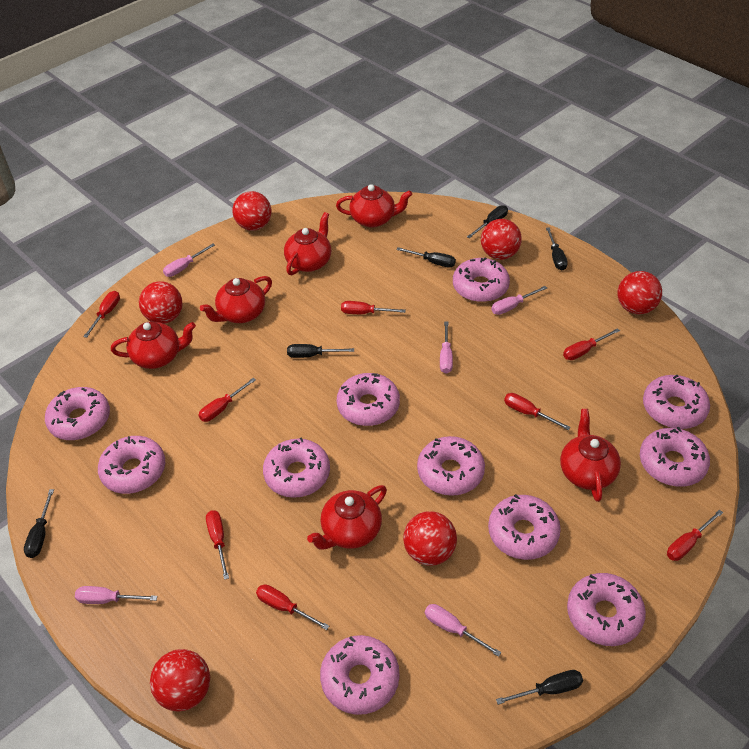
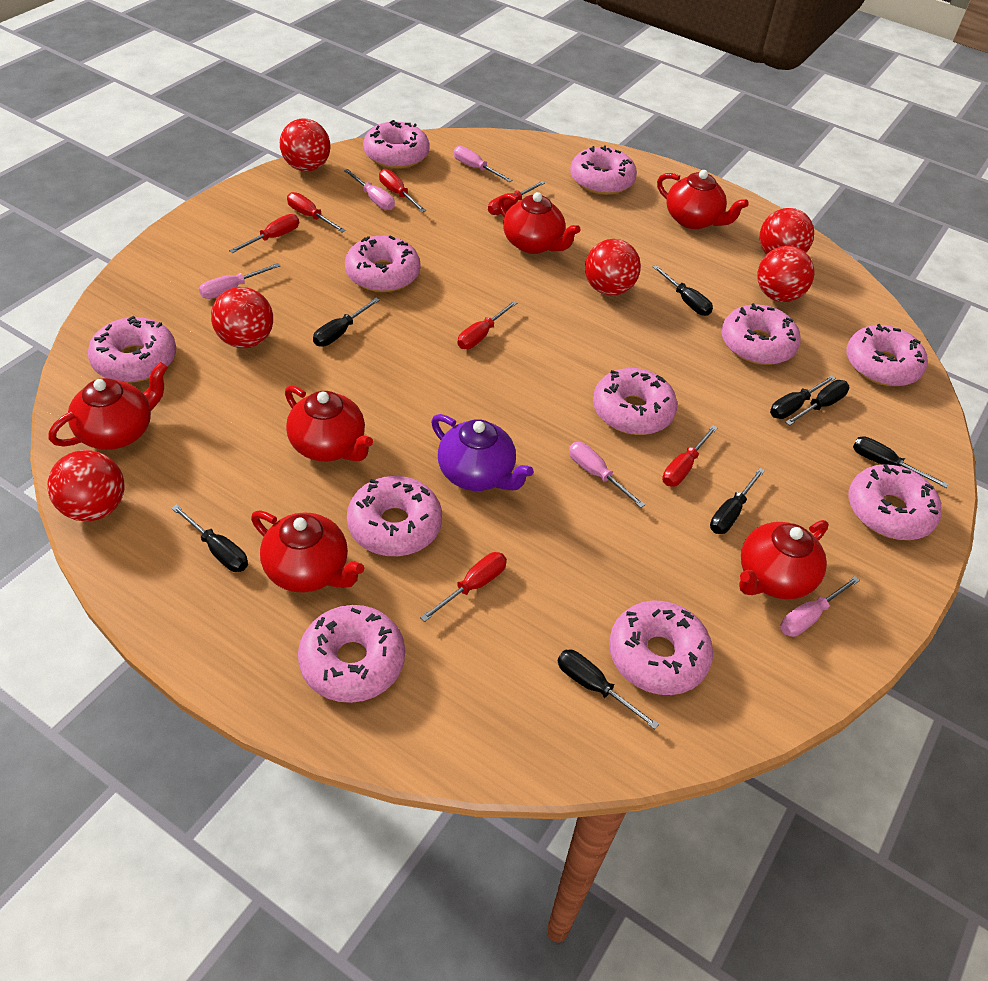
black screwdriver: [24,489,54,558] [287,344,354,358] [396,247,456,268] [467,205,508,238] [496,670,583,705] [546,227,568,270] = 6 -> [171,504,248,572] [313,298,380,347] [557,650,659,729] [652,265,713,316] [710,468,765,534] [770,375,836,419] [785,380,849,426] [853,436,949,488] = 8
purple teapot: none = 0 -> [431,414,534,491] = 1
red screwdriver: [83,291,120,338] [199,378,256,422] [206,510,229,580] [256,584,329,630] [341,301,406,314] [504,393,571,430] [563,328,620,360] [667,510,723,561] = 8 -> [229,214,299,253] [287,192,346,232] [379,169,426,212] [420,552,507,622] [457,301,517,349] [488,181,545,215] [662,425,718,487] = 7

